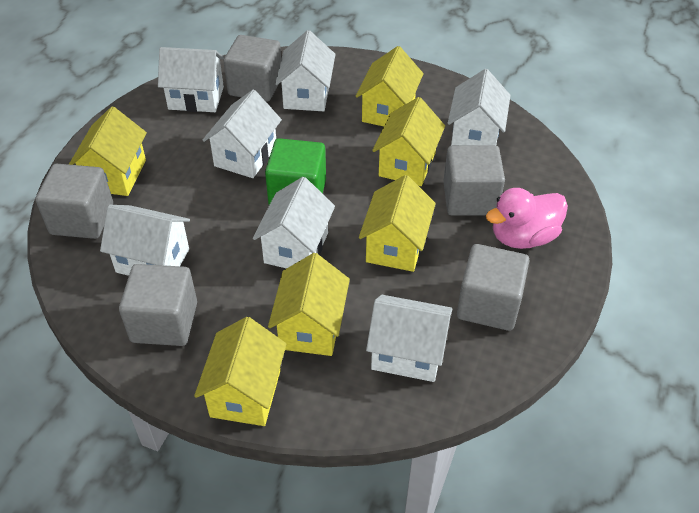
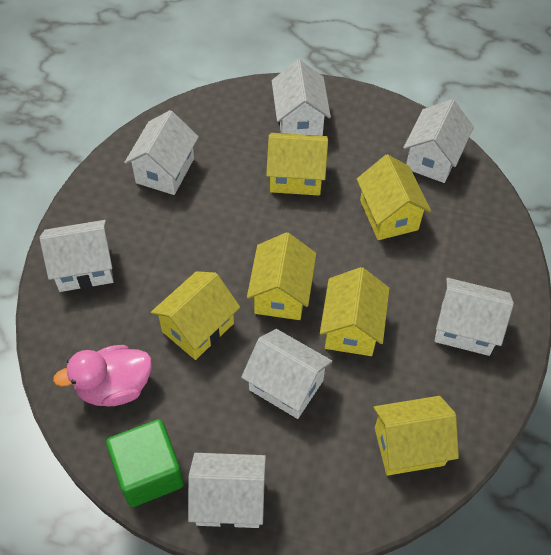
grey cube: [35,164,113,239] [119,264,197,346] [224,35,281,102] [444,145,505,216] [457,244,530,331] = 5 -> none = 0

